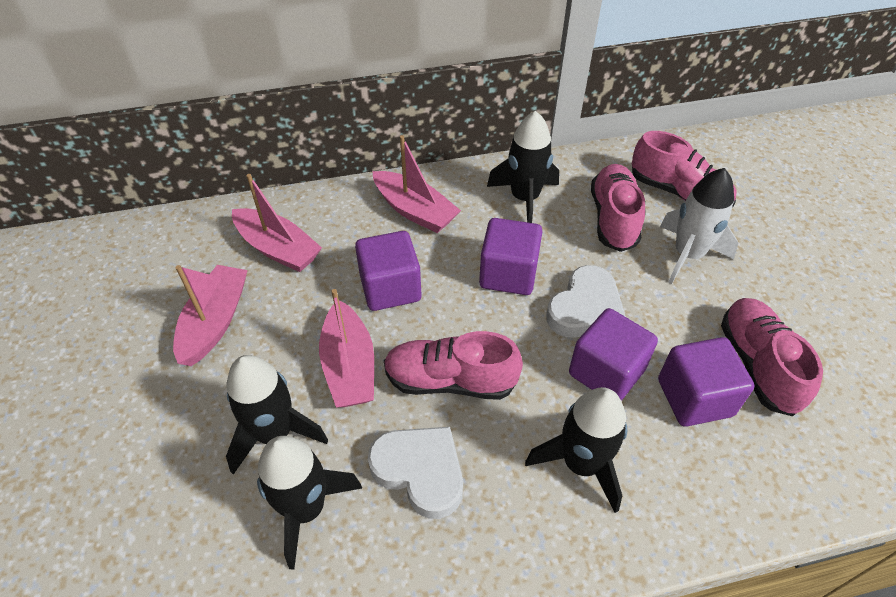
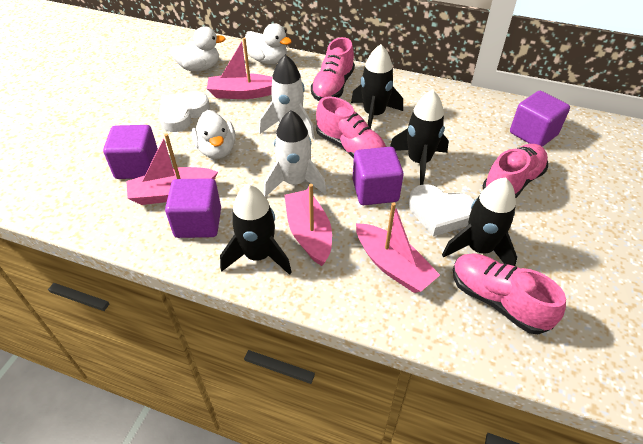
white duck: none = 0 -> [169,26,226,72] [192,110,236,159] [245,23,292,64] = 3
white rocket: [660,168,738,284] = 1 -> [259,55,314,139] [264,110,327,197] = 2

